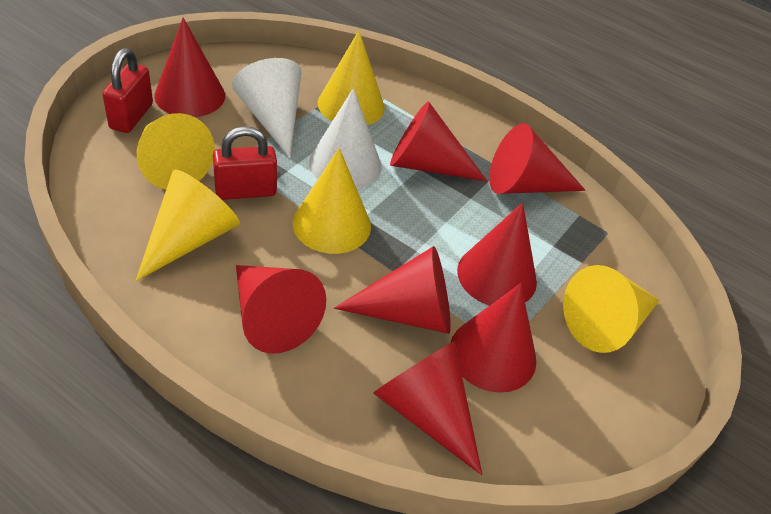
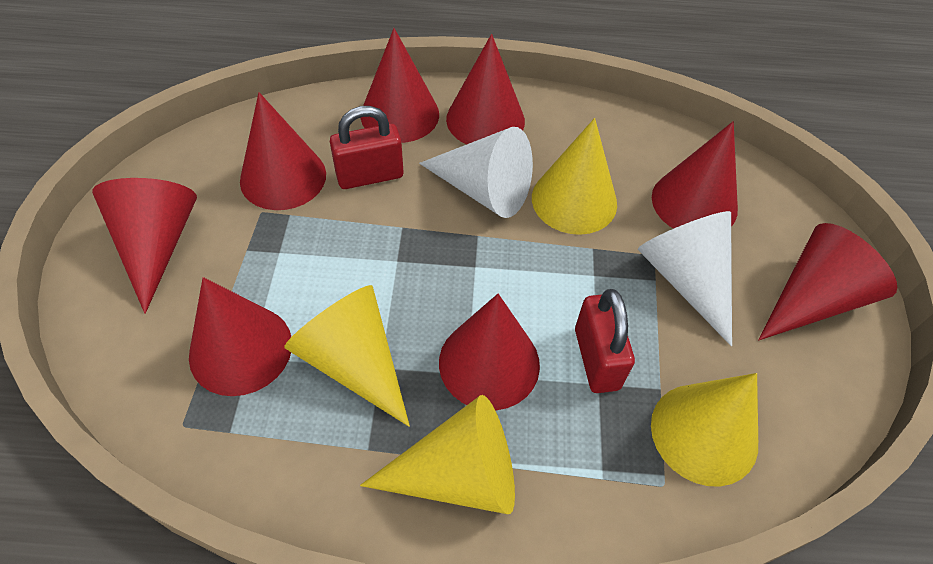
yellow cone: [135,169,240,281] [137,113,215,190] [293,148,371,254] [318,30,385,125] [563,265,660,353] = 5 -> [284,285,410,426] [360,395,515,514] [532,118,617,235] [651,373,758,487] = 4

